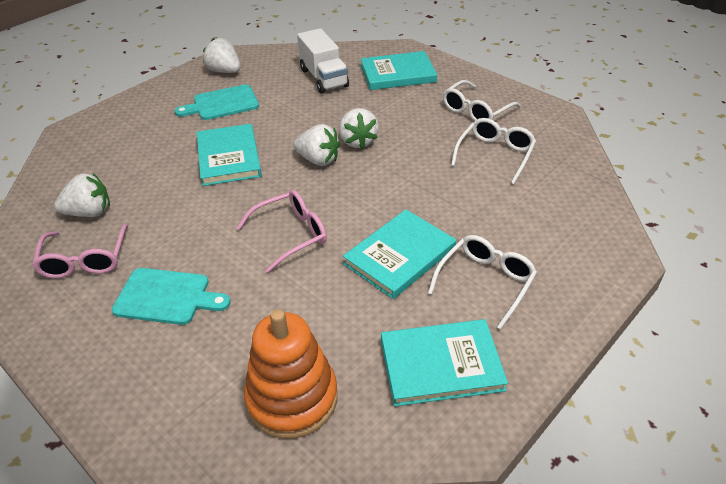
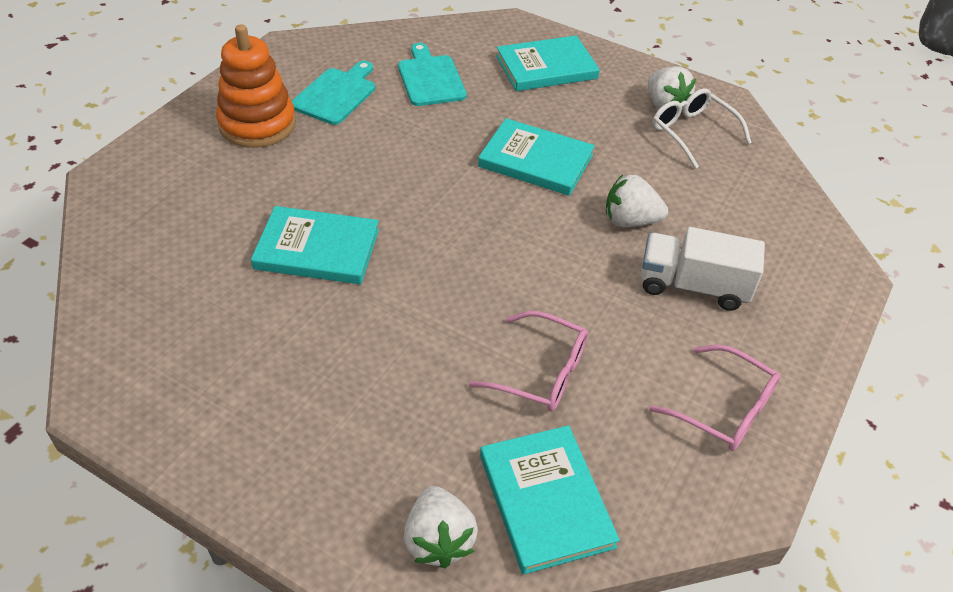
white glasses: [428,235,537,329] [443,80,521,121] [451,118,536,184] = 3 -> [652,88,751,169] = 1
white strawberry: [54,173,110,217] [203,38,241,73] [293,124,340,166] [339,108,379,149] = 4 -> [404,486,478,568] [606,175,668,227] [648,66,696,110] = 3

